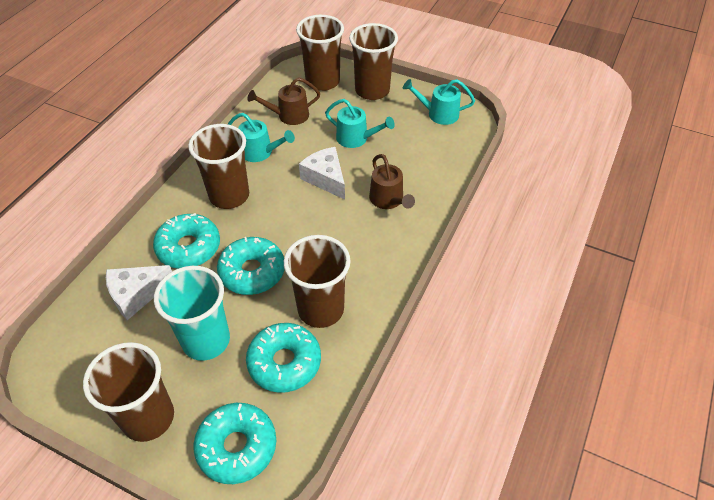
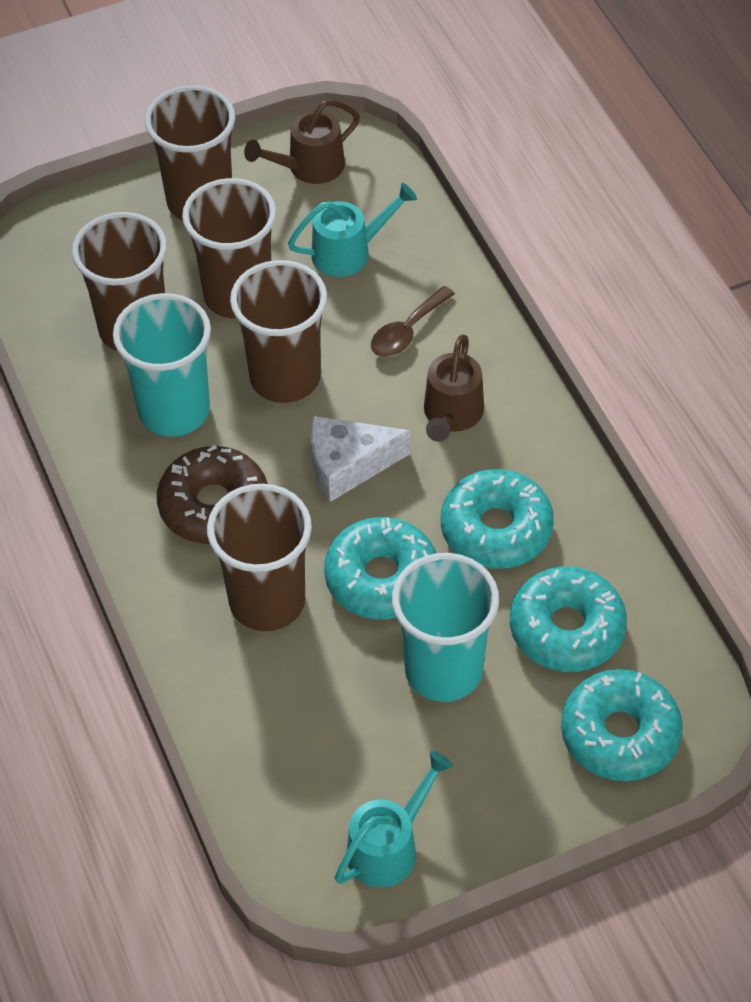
brown donut: none = 0 -> [157,445,268,544] = 1
brown spoon: none = 0 -> [371,286,455,357] = 1
turquoise cup: [154,266,230,361] = 1 -> [113,293,211,437] [392,553,499,702] = 2
turquoise watering can: [228,113,295,162] [325,99,395,148] [403,79,475,125] = 3 -> [288,183,417,277] [335,751,453,887] = 2
white cheese: [106,265,172,320] [299,147,345,200] = 2 -> [311,416,411,502] = 1

